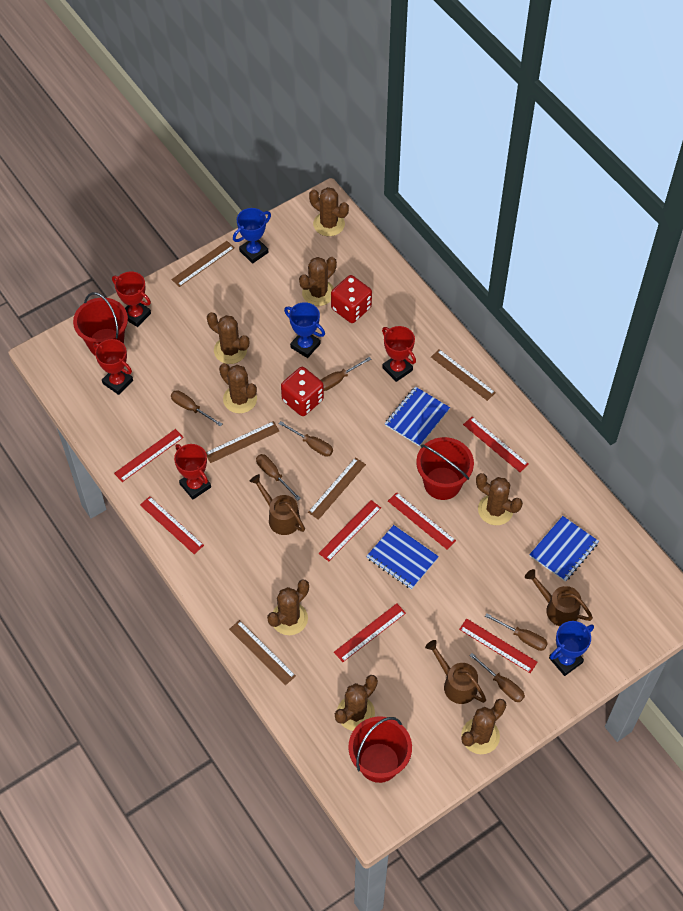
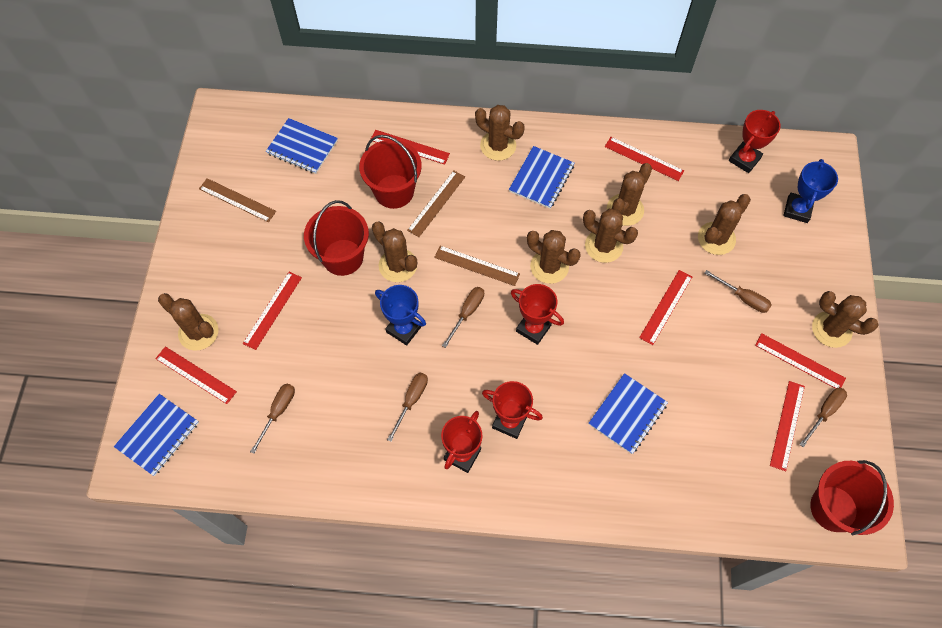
blue notebook: [366,525,439,589] [385,386,450,446] [529,516,599,582] = 3 -> [114,394,199,476] [266,118,338,174] [509,146,574,209] [589,373,668,454] = 4
blue trophy: [233,208,271,264] [284,302,325,358] [549,621,594,676] = 3 -> [375,285,426,345] [783,159,838,223] = 2
brown ruler: [171,241,234,287] [206,421,279,463] [229,620,296,685] [308,457,366,520] [431,349,496,401] = 5 -> [199,178,276,222] [407,170,465,237] [434,246,520,286] = 3
brown screwdriver: [171,390,222,427] [256,454,301,500] [279,421,333,457] [321,357,371,391] [469,653,525,702] [485,613,548,651] = 6 -> [250,384,295,454] [387,373,428,442] [442,287,484,348] [705,270,772,313] [799,387,847,447] = 5
brown watering can: [249,474,305,535] [425,640,486,704] [525,569,593,626] = 3 -> none = 0
red dice: [281,367,324,416] [331,275,372,323] = 2 -> none = 0

